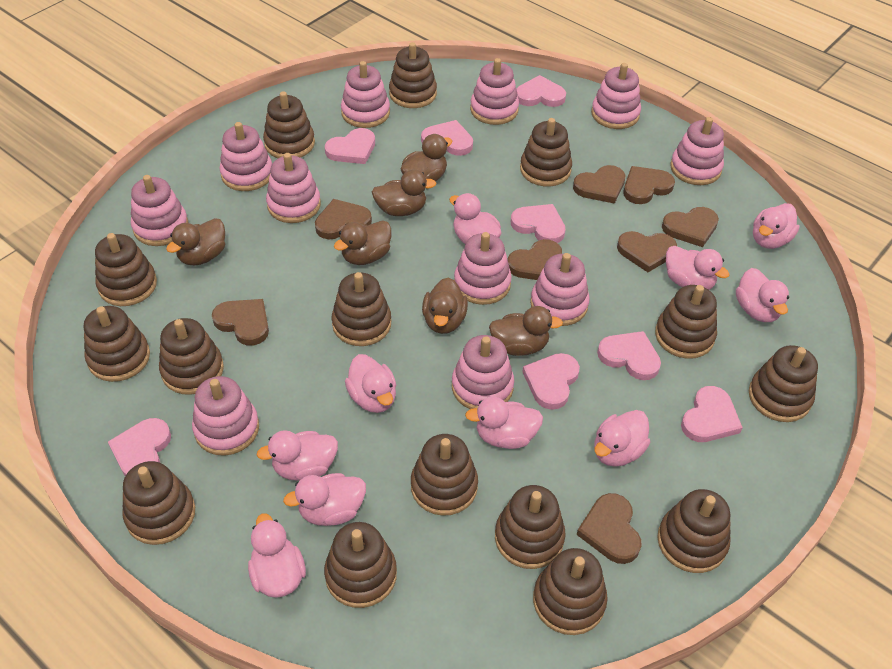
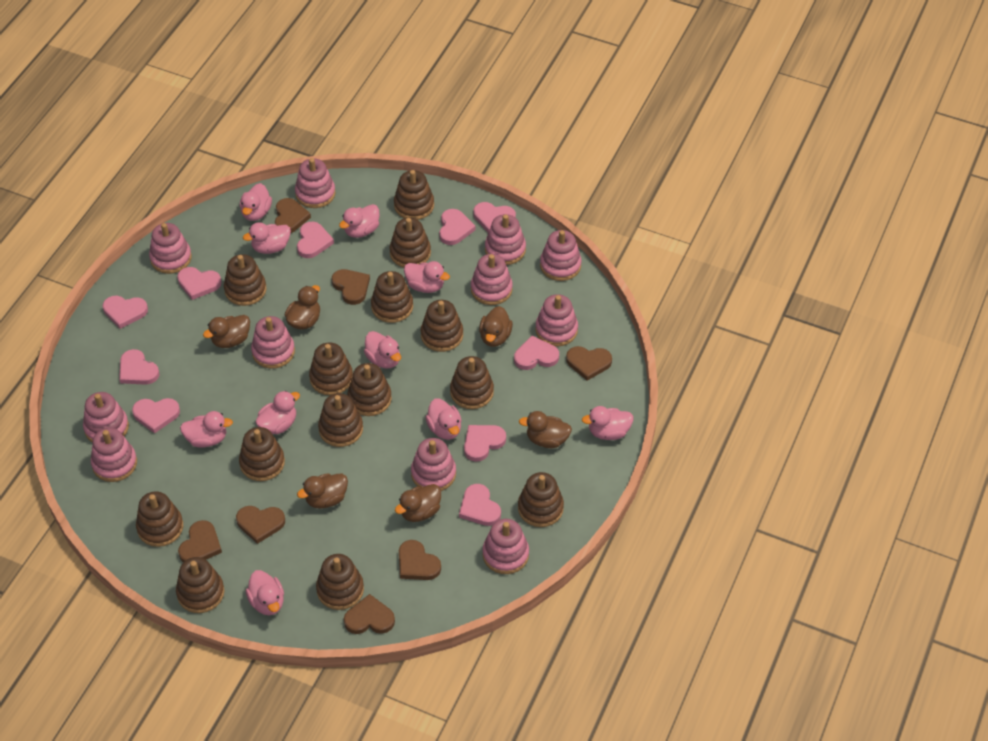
brown heart: [212,299,269,346] [315,199,372,239] [508,239,562,280] [573,165,625,204] [577,493,641,564] [617,231,677,272] [623,166,675,204] [662,207,719,247] = 8 -> [178,520,222,562] [236,506,285,544] [275,198,311,233] [331,269,370,305] [344,594,395,634] [399,540,441,580] [566,346,612,381] = 7
brown stacking toy: [84,306,150,382] [95,233,157,306] [123,461,195,545] [159,318,224,395] [263,91,315,158] [324,522,397,608] [332,272,391,346] [389,42,437,108] [411,434,478,516] [495,485,566,569] [520,118,572,186] [533,548,608,635] [655,285,717,359] [657,489,731,573] [749,345,818,422] = 15 -> [136,491,183,547] [176,557,224,613] [224,254,266,306] [239,427,285,481] [309,342,353,395] [316,554,364,610] [318,393,363,447] [347,363,392,416] [371,271,413,323] [389,218,431,268] [394,170,434,220] [421,300,463,352] [450,356,494,409] [518,472,564,527] = 14
pink heart: [108,418,171,476] [325,128,375,164] [421,120,473,156] [511,204,566,243] [516,75,566,107] [522,353,580,410] [597,331,661,380] [681,386,743,442] = 8 -> [103,296,148,329] [119,349,159,385] [132,398,180,433] [177,267,221,300] [297,222,334,258] [439,209,476,245] [459,484,501,526] [464,425,506,462] [473,202,516,232] [514,336,559,370] = 10

